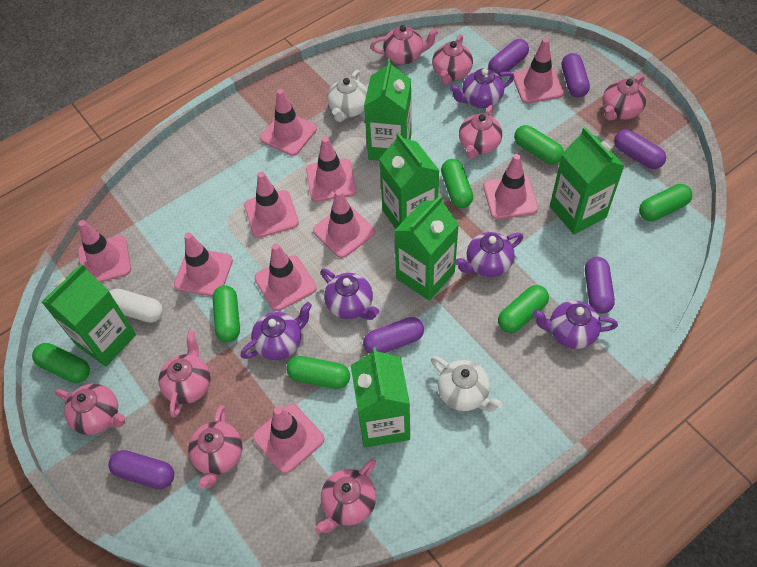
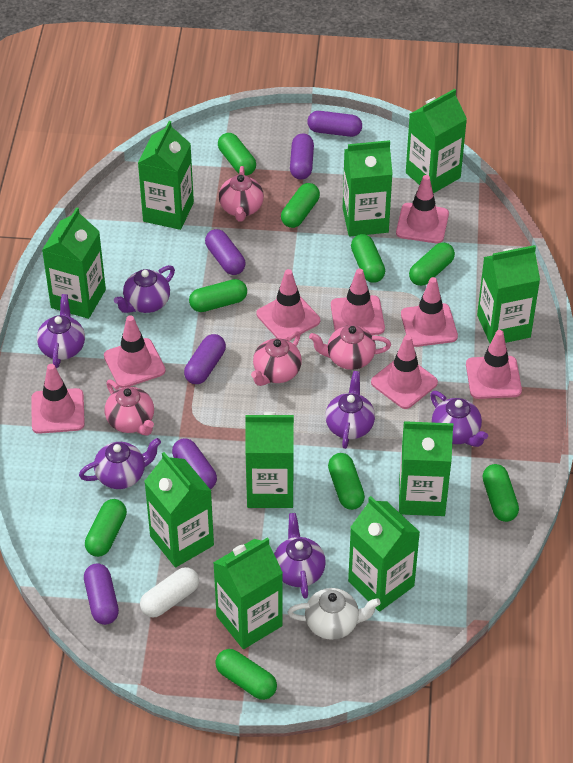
green capsule: [32,343,90,383] [212,285,240,342] [286,356,350,389] [441,159,473,208] [498,285,549,333] [514,125,564,164] [639,184,692,221] = 7 -> [85,499,127,557] [189,279,247,312] [215,649,277,700] [218,133,256,176] [281,183,320,228] [328,453,365,510] [351,234,385,283] [409,242,455,286] [483,464,519,522] = 9
green carton: [42,264,136,366] [351,347,410,448] [364,59,412,161] [379,132,440,229] [394,195,459,301] [550,127,625,234] = 6 -> [42,207,106,319] [138,121,194,230] [144,452,214,567] [213,537,283,649] [245,412,294,508] [343,140,393,237] [348,496,420,612] [399,421,453,516] [406,89,467,193] [477,245,540,343] = 10
pink teapot: [55,384,125,435] [159,331,211,418] [188,405,243,489] [315,458,376,534] [370,25,439,64] [432,34,473,85] [459,105,502,159] [603,75,647,121] = 8 -> [105,380,154,435] [219,166,264,222] [251,331,302,386] [309,325,391,370] = 4
pink traffic cone: [78,220,131,282] [174,232,233,297] [244,172,299,238] [253,404,324,474] [254,243,317,311] [260,89,317,156] [306,137,357,202] [313,189,375,258] [483,154,538,219] [513,38,564,103] = 10 -> [31,364,85,434] [104,315,166,388] [257,269,320,340] [331,269,385,335] [371,335,438,409] [396,175,449,243] [401,277,458,347] [466,330,522,399] = 8
purple teapot: [240,302,312,360] [320,269,379,320] [450,68,514,108] [455,232,523,277] [533,300,618,349] = 5 -> [37,294,85,368] [79,438,161,489] [114,265,175,313] [274,513,326,599] [325,371,375,449] [430,391,488,447] = 6
white teapot: [327,70,367,122] [431,356,503,412] = 2 -> [288,588,381,640] = 1

